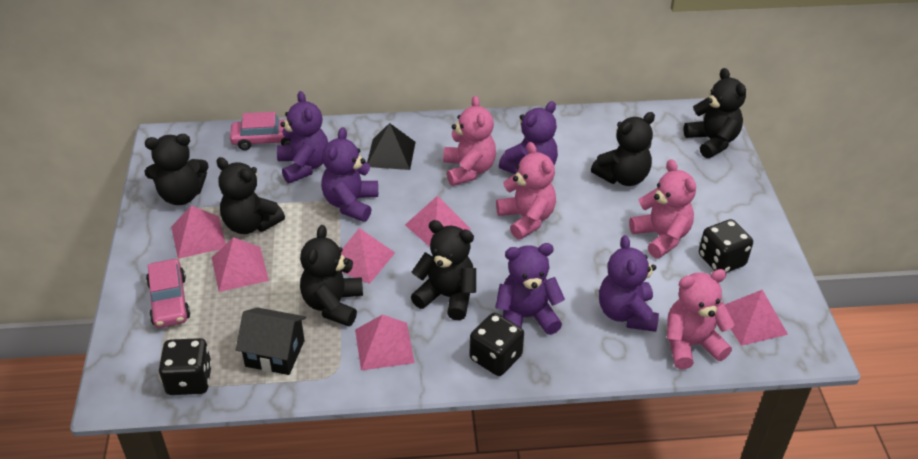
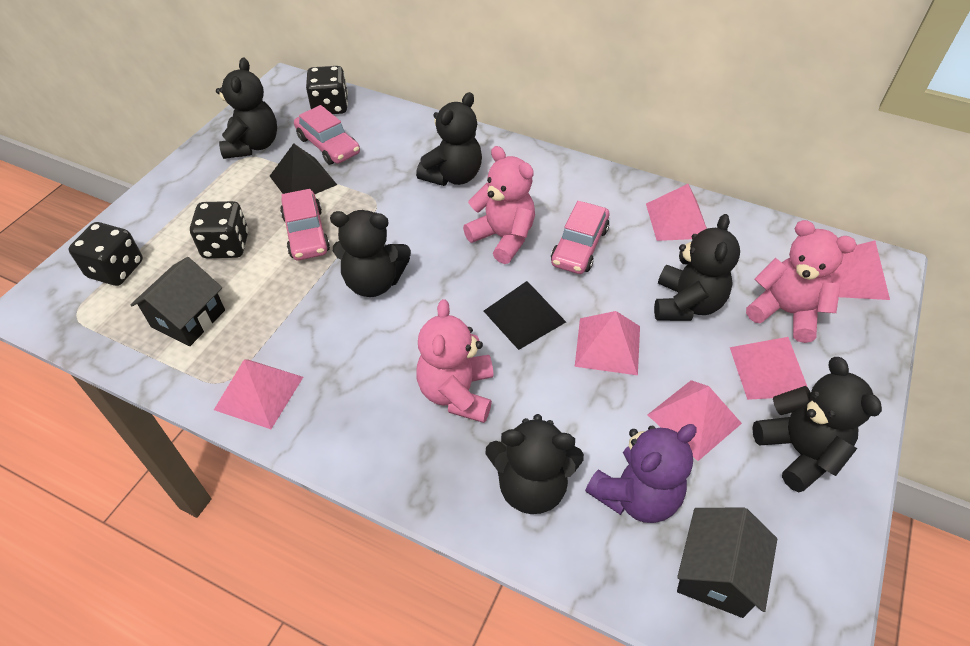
black house: [236,307,306,375] = 1 -> [130,257,225,346] [677,507,777,618] = 2
black pyramid: [367,123,416,170] = 1 -> [270,143,337,194] [484,281,566,350] = 2
pink car: [146,259,190,328] [230,112,291,150] = 2 -> [280,189,330,260] [294,105,360,165] [551,201,609,274] = 3
pink teddy bear: [443,95,496,186] [496,142,556,239] [629,159,696,258] [667,269,735,369] = 4 -> [416,299,494,423] [463,146,535,264] [746,220,857,343] = 3
purple teddy bear: [277,91,328,183] [321,127,378,222] [495,243,565,335] [499,101,558,174] [599,235,659,332] = 5 -> [585,424,697,523] = 1

